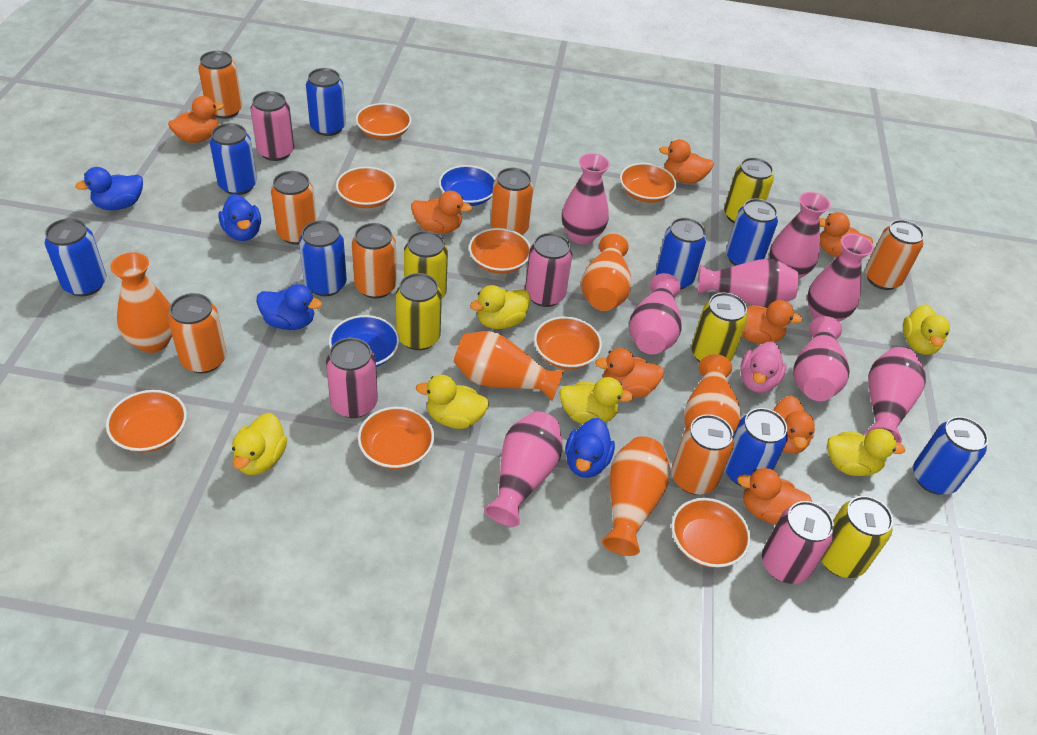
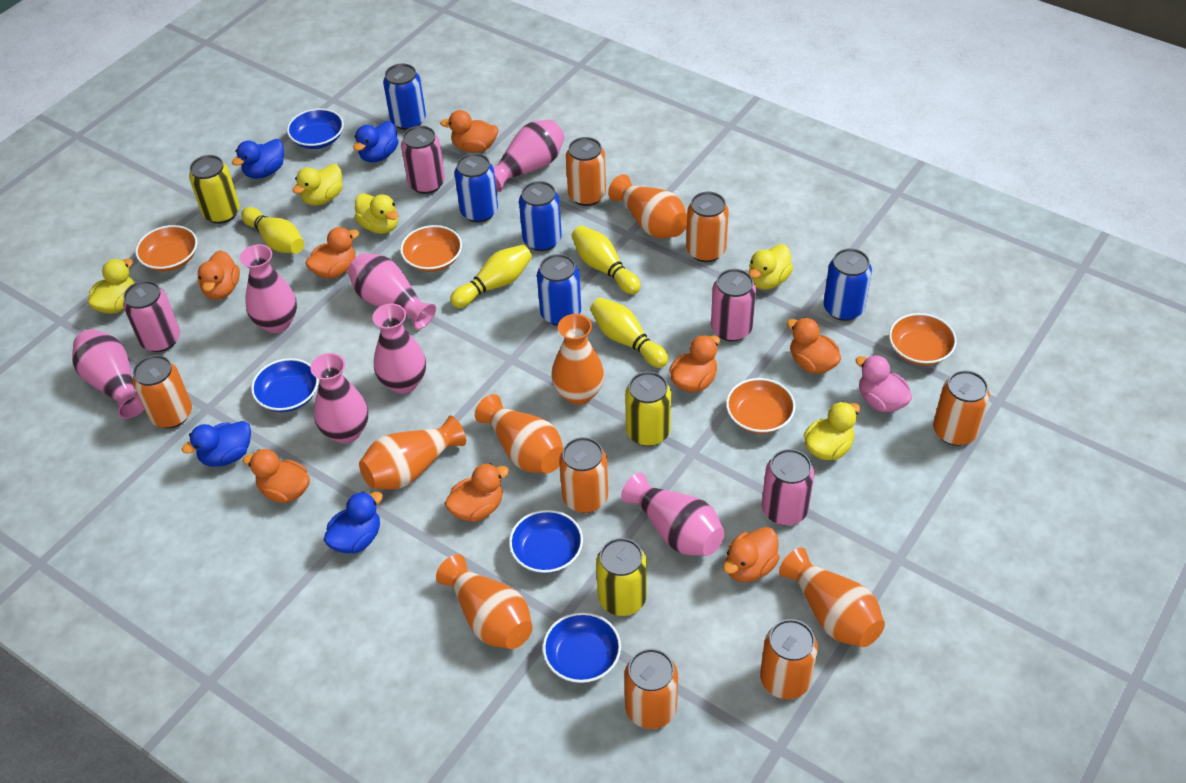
blue bowl: [329,315,400,367] [439,165,496,206] = 2 -> [251,358,319,412] [287,108,344,149] [509,510,583,573] [543,612,621,683] = 4
blue can: [45,218,106,296] [210,123,257,195] [299,220,347,296] [306,68,346,136] [655,217,706,289] [724,408,788,486] [726,199,778,266] [913,417,988,495] = 8 -> [383,64,426,130] [454,153,498,222] [519,181,562,251] [537,254,581,326] [823,248,872,321] = 5
orange bowl: [106,390,187,453] [336,167,396,208] [356,103,411,140] [358,407,434,469] [469,228,531,274] [534,316,602,369] [620,163,677,203] [671,498,751,568] = 8 -> [135,225,197,271] [400,225,462,272] [726,378,795,434] [889,313,957,365] = 4
orange vase: [110,252,172,353] [454,331,564,401] [581,234,632,311] [602,436,670,556] [684,354,741,436] = 5 -> [359,416,466,490] [436,554,533,649] [475,394,564,473] [551,314,604,405] [608,174,687,238] [779,548,885,647] = 6
pink vase: [484,411,563,527] [562,153,610,244] [629,273,682,355] [698,258,798,308] [769,192,831,279] [793,316,850,401] [807,234,874,321] [865,347,926,443] = 8 -> [72,329,145,419] [240,244,297,333] [310,353,368,444] [348,253,436,330] [372,304,426,394] [493,120,565,192] [621,472,725,556] = 7
yellow bowling pin: none = 0 -> [241,207,304,254] [450,244,532,308] [572,226,641,294] [590,297,668,368] = 4
yellow can: [396,273,442,350] [404,231,448,298] [691,292,748,362] [724,157,774,223] [821,496,893,578] = 5 -> [189,155,240,224] [596,538,647,616] [625,372,671,446] = 3
yellow duck: [232,413,287,475] [416,375,489,429] [470,285,531,329] [559,377,633,424] [827,428,906,476] [903,304,950,355] = 6 -> [88,258,134,314] [292,164,343,206] [355,193,398,234] [748,244,793,289] [804,402,860,460] = 5

